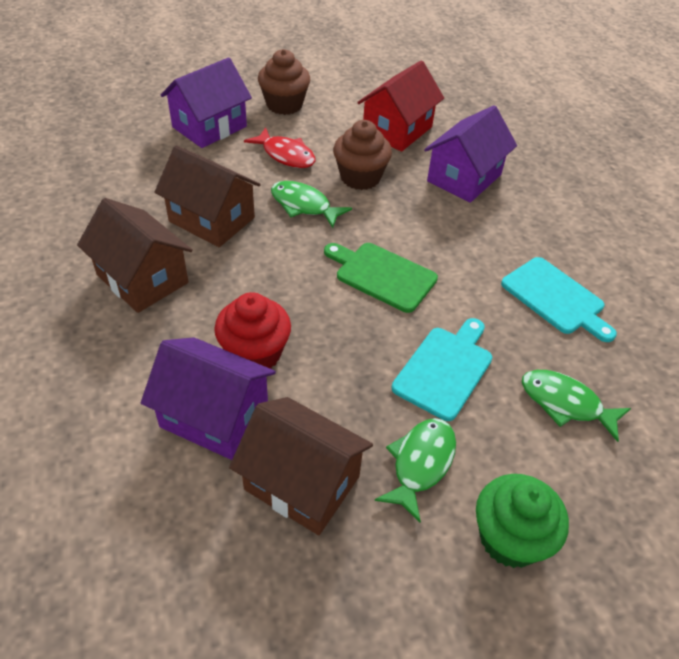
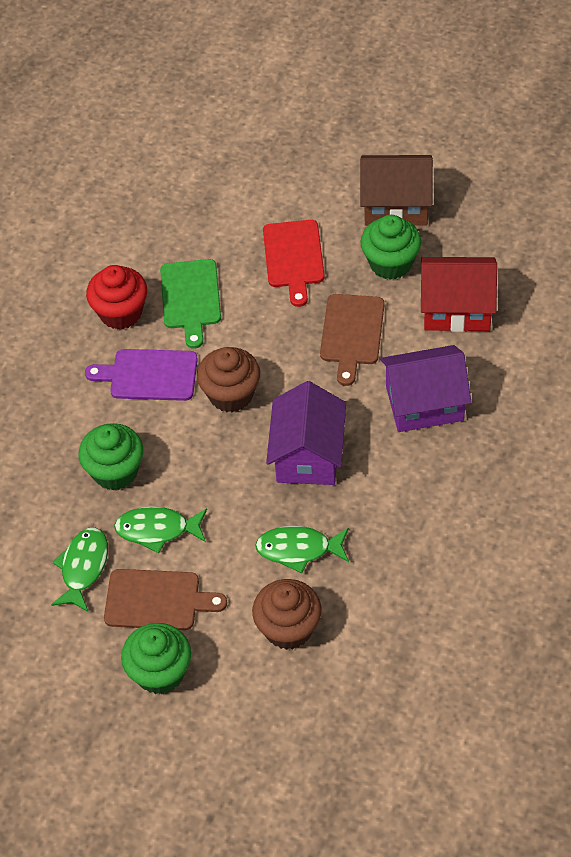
brown cutting board: none = 0 -> [104,569,227,630] [320,294,384,386] = 2
brown house: [77,198,193,313] [154,145,261,247] [229,397,373,535] = 3 -> [360,155,433,226] = 1
green cupcake: [476,474,569,568] = 1 -> [79,423,143,490] [121,623,191,694] [360,215,421,280] = 3
purple cutting board: none = 0 -> [85,349,198,401] = 1
purple house: [141,337,276,460] [161,58,252,148] [424,105,517,203] = 3 -> [266,381,346,485] [380,345,471,432] = 2
red cutting board: none = 0 -> [263,220,325,307] = 1
red fish: [244,127,315,168] = 1 -> none = 0
turquoise cutting board: [392,318,492,421] [501,257,617,342] = 2 -> none = 0

